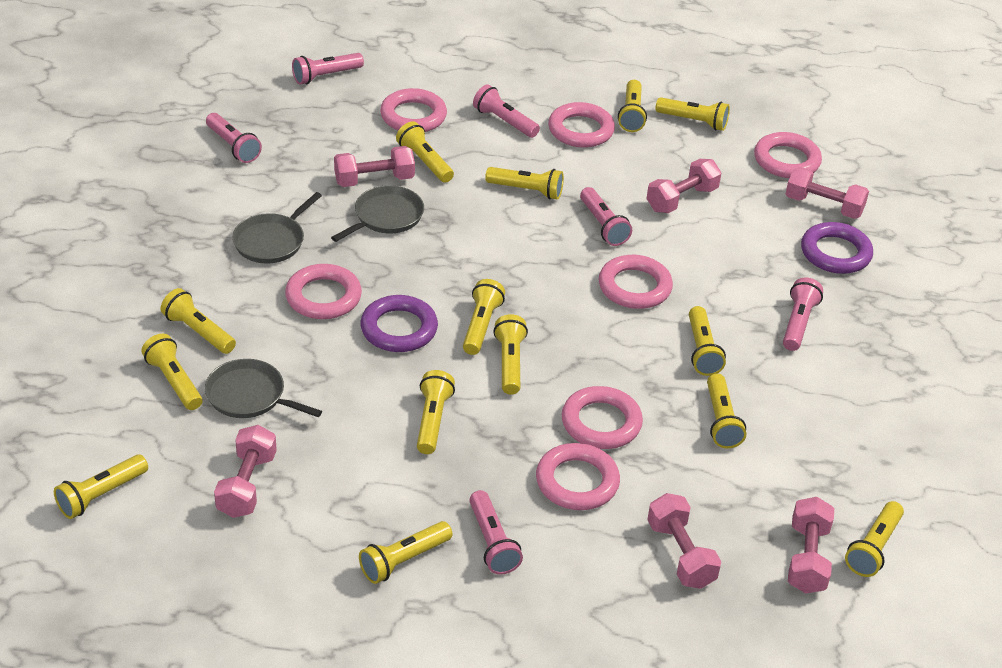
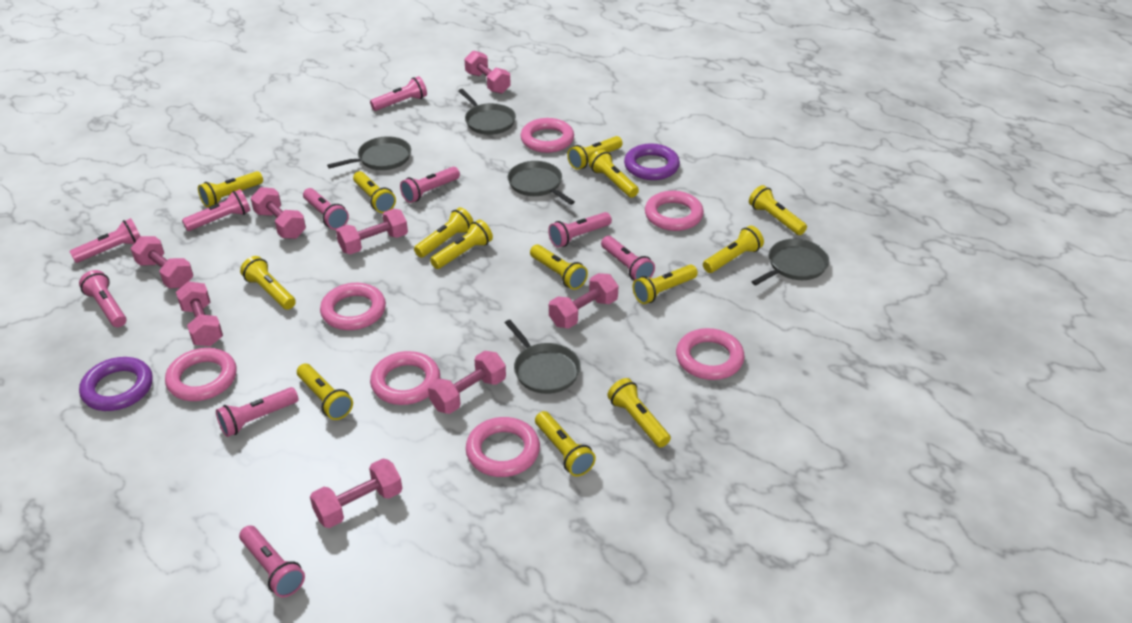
grey pan: [205,359,322,418] [232,192,322,264] [331,185,424,242] = 3 -> [327,136,411,170] [458,89,516,135] [505,320,581,394] [508,161,575,205] [751,239,829,285] = 5
pink dumbbell: [214,425,277,518] [334,146,415,187] [646,159,722,213] [647,493,721,589] [786,167,869,219] [788,497,834,594] = 6 -> [131,236,193,288] [176,281,223,346] [251,187,306,239] [310,459,402,528] [336,209,408,254] [428,351,506,414] [464,50,511,94] [549,273,618,328] = 8
pink flashlight: [206,113,262,163] [292,53,364,85] [469,490,523,575] [473,84,540,138] [580,187,632,246] [783,278,823,351] = 6 -> [69,218,140,263] [79,270,126,327] [182,189,251,231] [216,387,298,437] [239,525,305,597] [303,188,349,230] [370,76,427,111] [400,167,460,203] [548,212,612,248] [601,236,655,281] = 10

